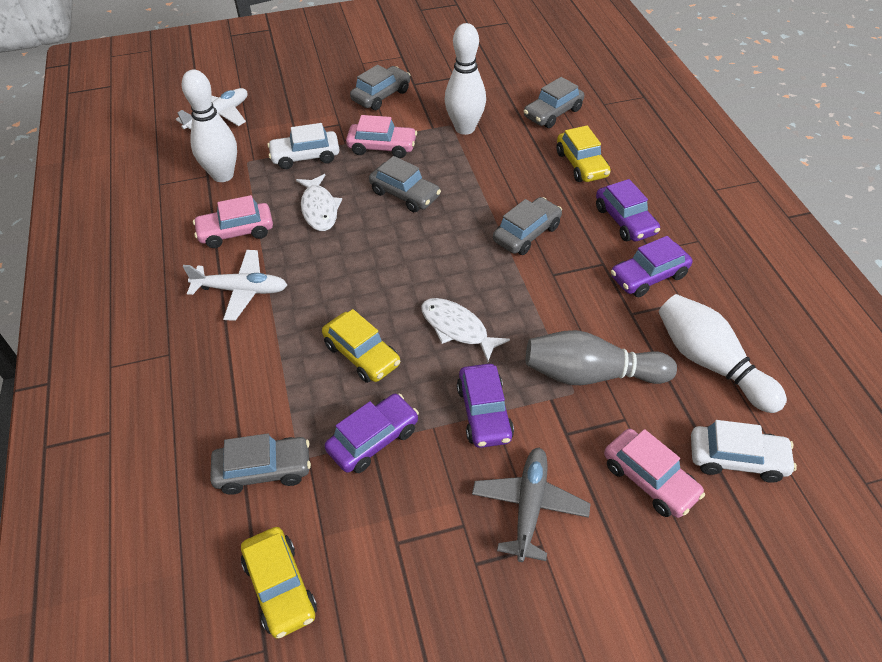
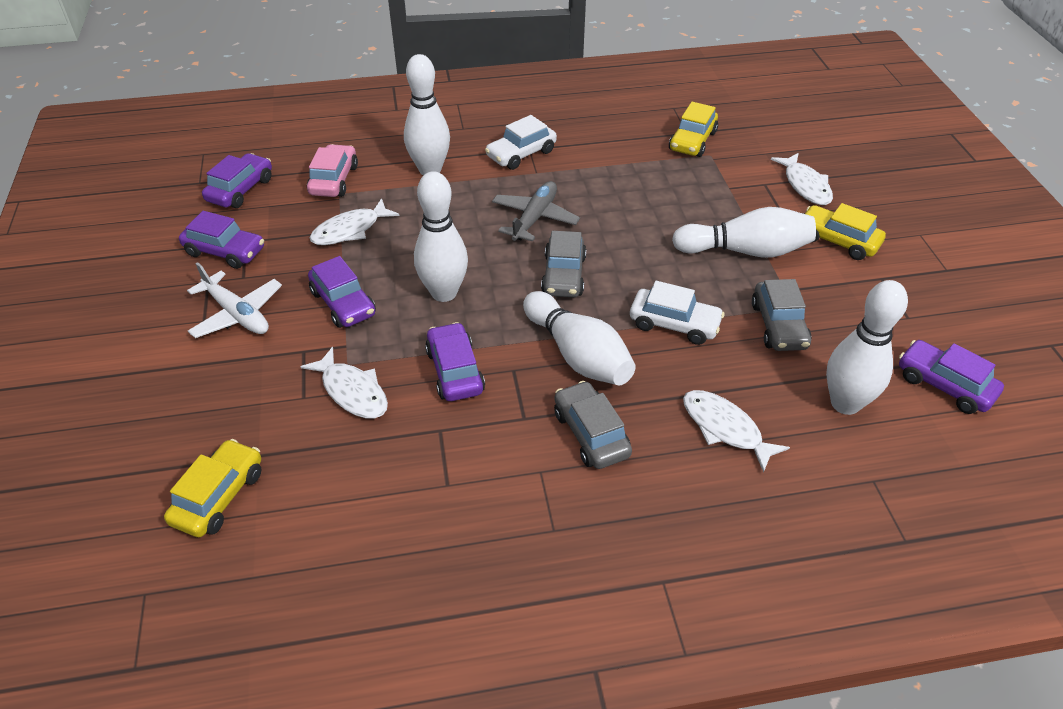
grey bowling pin: [526,330,677,385] = 1 -> none = 0
grey car: [210,433,311,495] [350,65,410,110] [369,156,441,212] [493,197,562,255] [524,77,584,128] = 5 -> [541,231,586,297] [554,381,632,469] [752,279,812,351] = 3
pink car: [193,195,273,248] [346,115,417,158] [604,429,705,518] = 3 -> [307,144,358,197] = 1
purple car: [325,394,419,473] [457,364,514,448] [596,179,660,241] [611,236,692,297] = 4 -> [179,211,264,269] [202,153,272,208] [308,256,376,328] [425,322,485,401] [899,340,1004,414] = 5
white bowling pin: [182,70,237,182] [445,23,486,135] [659,294,787,413] = 3 -> [404,54,450,175] [414,171,468,302] [523,291,636,385] [672,207,816,258] [826,280,908,415] = 5
white fish: [296,174,342,231] [421,298,510,362] = 2 -> [301,347,388,419] [310,198,400,245] [683,390,790,473] [771,153,833,205] = 4
white plane: [176,88,248,130] [183,250,287,321] = 2 -> [187,262,282,338] = 1

